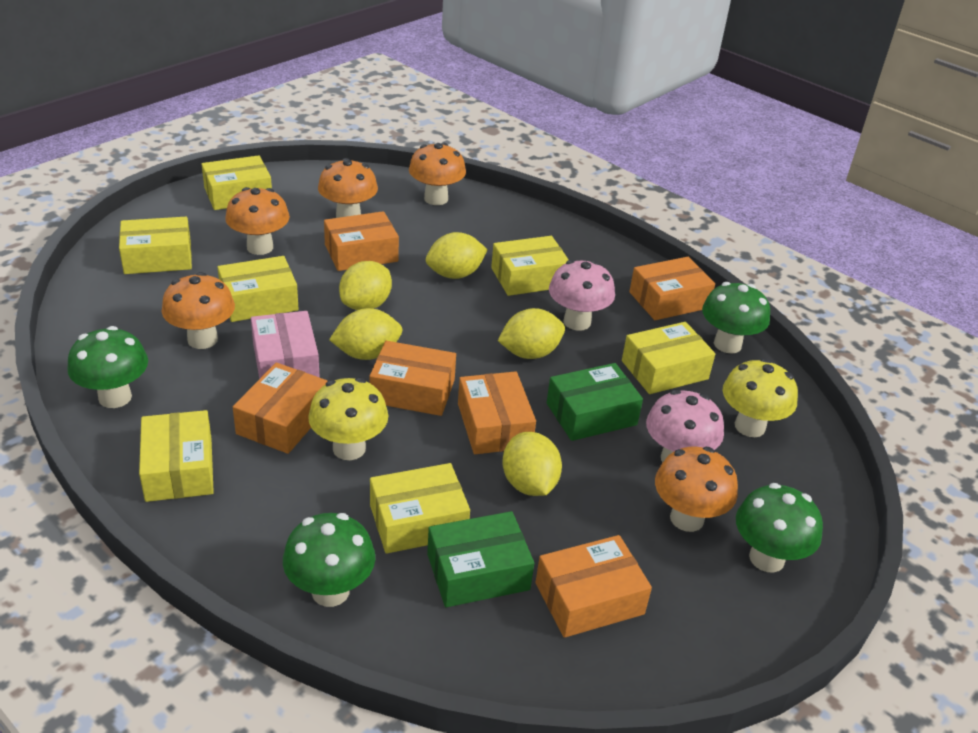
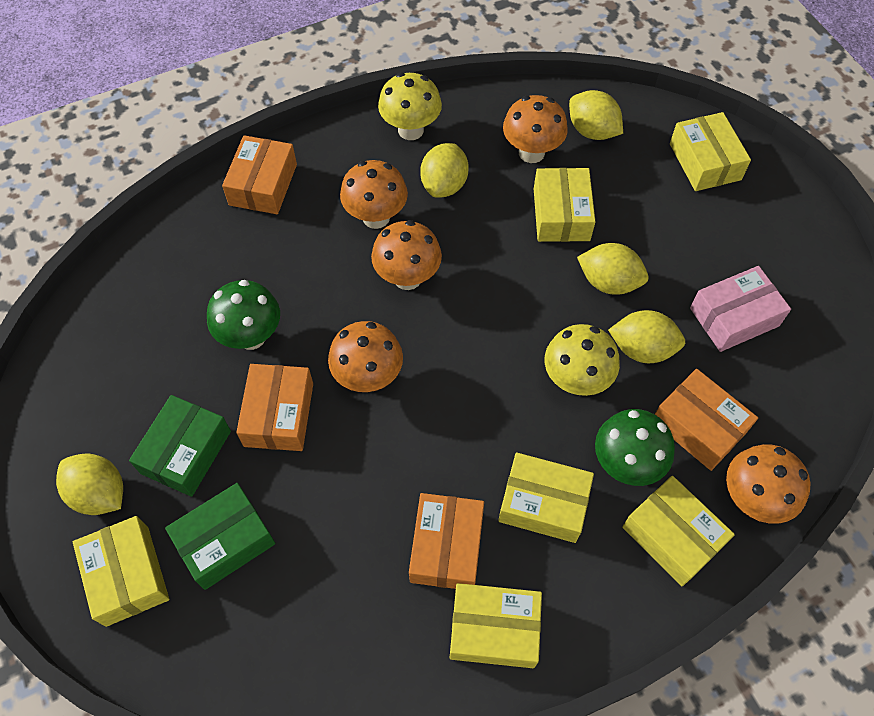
green mushroom: [67,326,148,408] [283,513,375,607] [702,282,770,353] [736,483,823,572] = 4 -> [207,280,280,350] [595,409,675,486] = 2
orange box: [233,363,327,454] [324,211,399,271] [369,341,456,416] [458,371,536,454] [536,535,652,638] [629,257,715,320] = 6 -> [222,135,297,214] [236,364,313,451] [409,493,484,589] [655,369,758,471] = 4
pink mushroom: [549,260,615,331] [646,390,724,462] = 2 -> none = 0
yellow box: [119,217,192,274] [139,410,214,502] [202,155,272,210] [218,256,298,322] [370,463,470,554] [491,236,569,296] [622,322,715,394] = 7 -> [73,516,169,627] [450,583,542,668] [498,453,594,543] [534,168,595,242] [622,476,735,586] [670,112,751,191] = 6

